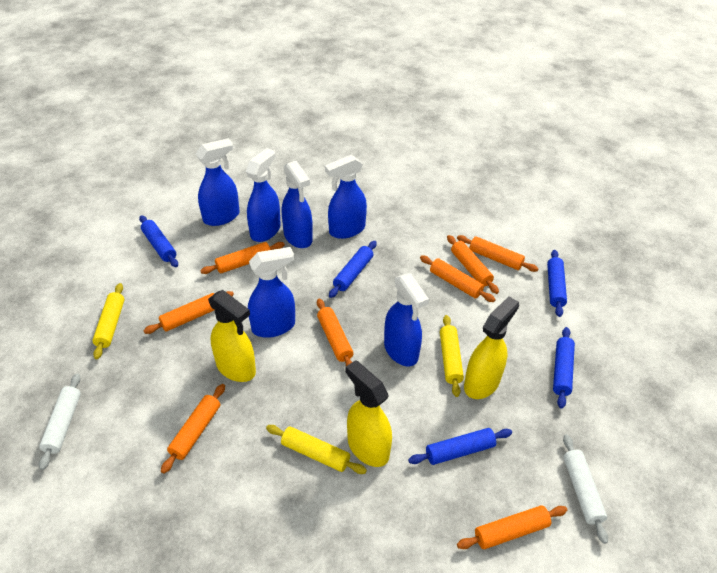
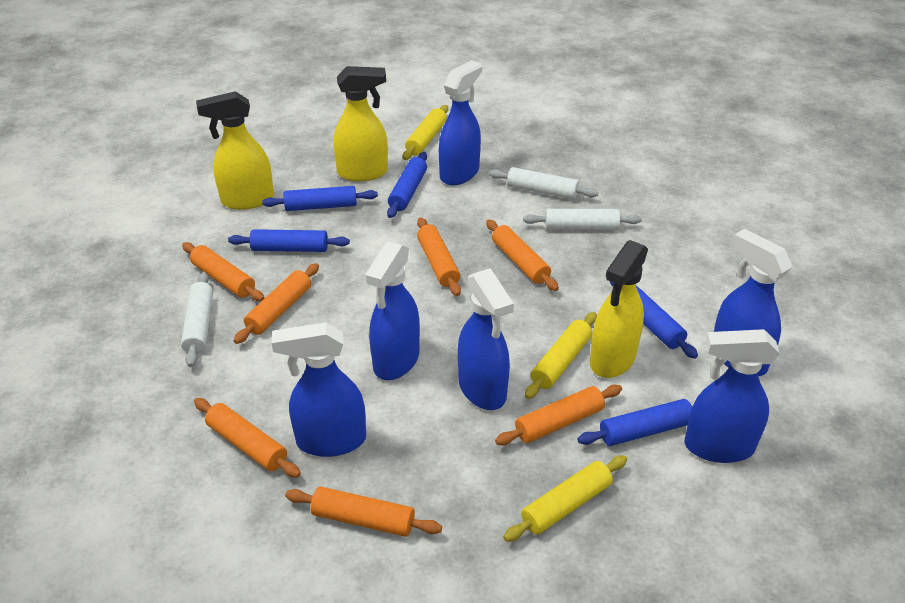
orange rolling pin: [143,291,234,334] [161,384,225,474] [200,242,285,274] [317,299,353,366] [420,255,496,302] [447,235,499,294] [457,235,539,272] [457,505,567,549] = 8 -> [182,242,264,301] [194,398,301,478] [234,263,319,344] [285,487,442,537] [417,218,461,296] [486,220,559,291] [495,384,622,445] = 7
white rolling pin: [39,373,81,470] [563,434,608,544] = 2 -> [181,272,213,367] [489,167,599,199] [523,209,642,230] = 3

